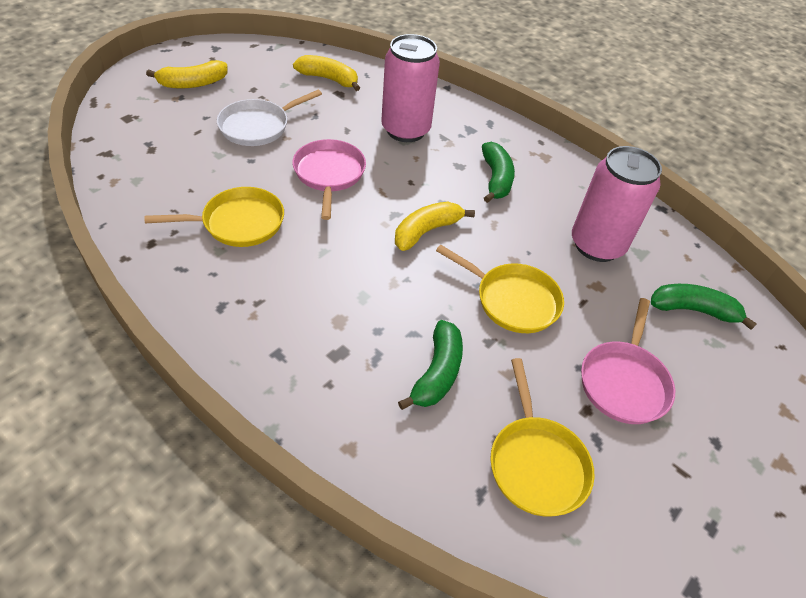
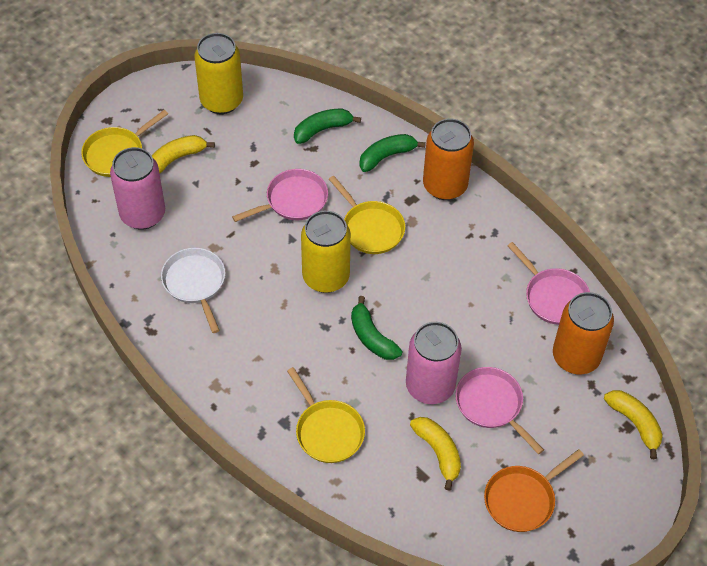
orange can: none = 0 -> [423,119,474,200] [553,292,614,374] = 2
orange pan: none = 0 -> [484,449,584,532] = 1
pink pan: [292,139,366,220] [581,298,675,424] = 2 -> [232,169,328,222] [455,367,544,454] [507,242,590,325] = 3
yellow can: none = 0 -> [195,33,243,114] [301,211,351,293] = 2

